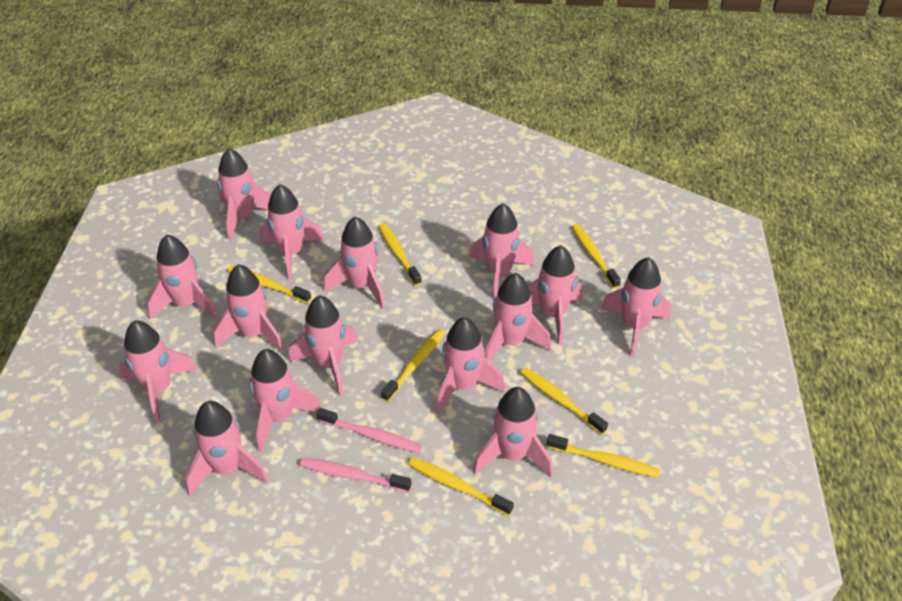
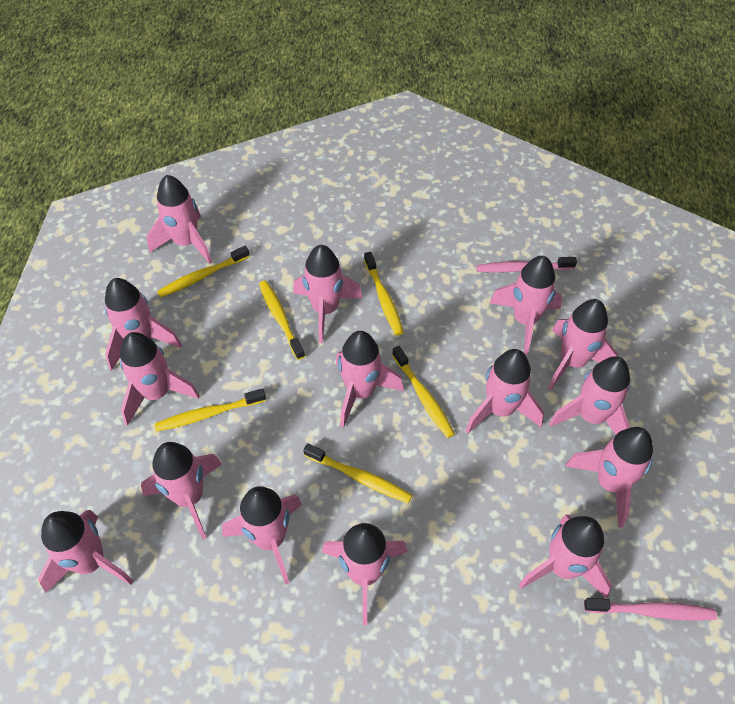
yellow toothbrush: [227,266,311,303] [378,223,422,286] [381,329,446,402] [409,457,514,516] [520,367,608,435] [547,434,660,478] [572,224,621,289] = 7 -> [155,388,266,432] [157,246,250,298] [259,281,305,360] [303,443,412,503] [364,252,404,336] [392,346,455,438] = 6

